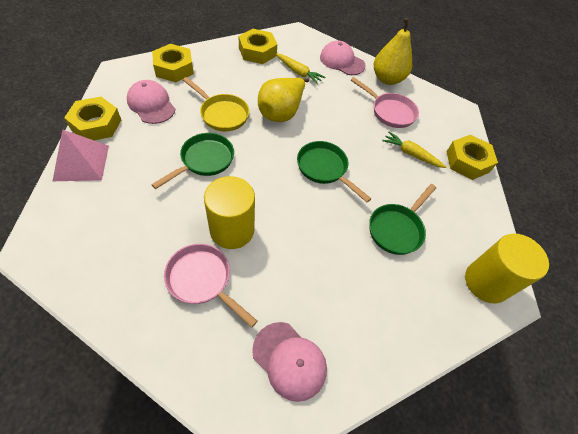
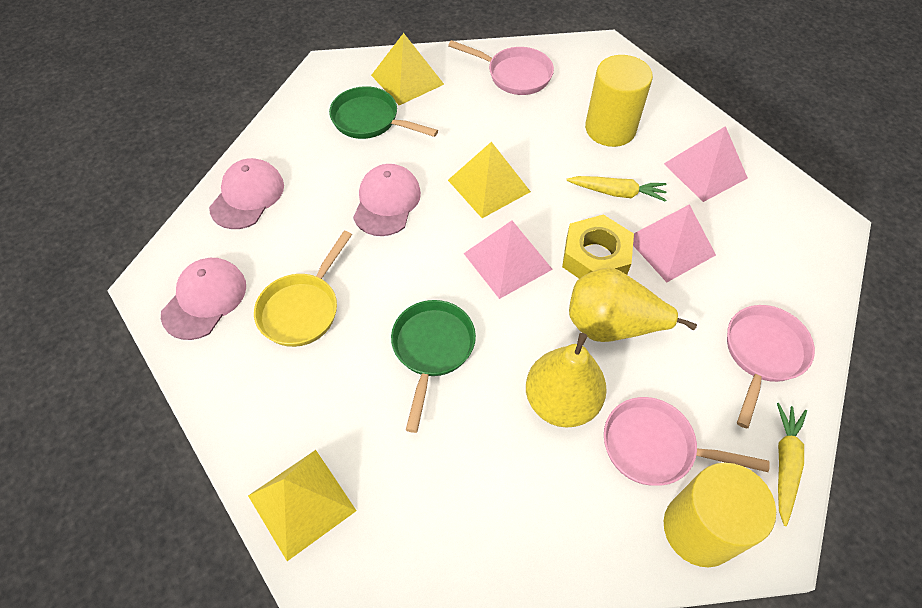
green pan: [151,133,234,189] [297,141,371,202] [369,184,436,255] = 3 -> [329,86,438,139] [391,300,476,433] = 2
pink pan: [164,244,257,328] [351,77,419,128] = 2 -> [448,40,554,95] [604,397,770,486] [727,305,815,428] = 3
pink pyramid: [53,129,109,181] = 1 -> [463,221,553,299] [633,204,716,282] [664,126,748,202] = 3
yellow nut: [64,97,121,140] [152,44,194,82] [239,29,277,64] [446,135,498,180] = 4 -> [562,215,634,279] = 1
yellow pyramid: none = 0 -> [248,450,357,561] [371,33,444,105] [448,142,531,218] = 3

